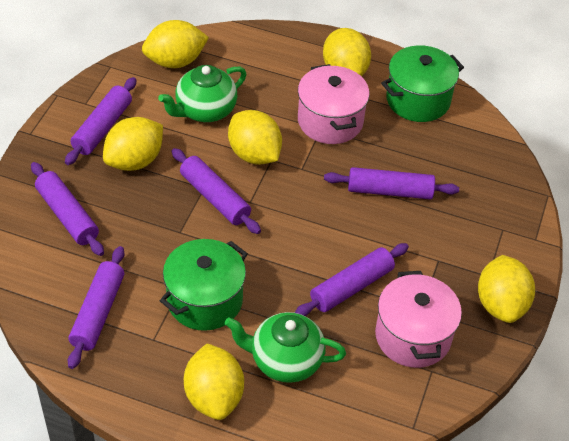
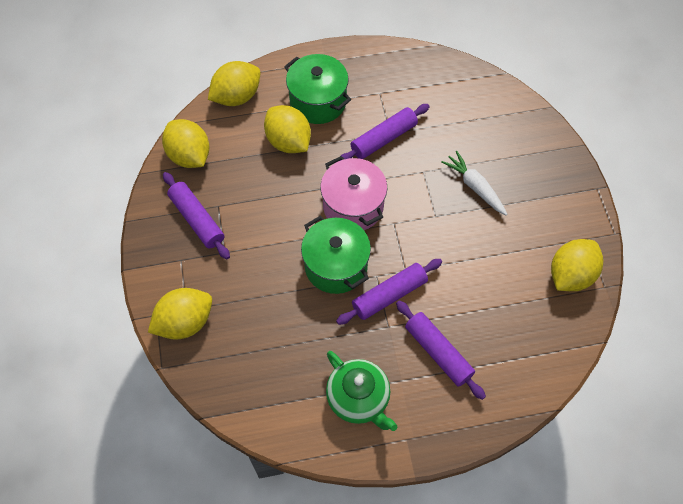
green teapot: [158,65,246,122] [224,312,346,383] = 2 -> [326,351,397,431] = 1
pink pot: [298,64,370,144] [375,271,462,368] = 2 -> [320,156,387,230] = 1
purple rolling pin: [31,162,104,256] [65,77,136,165] [68,246,124,369] [172,148,261,234] [295,243,409,316] [324,167,459,199] = 6 -> [163,172,230,259] [336,259,442,325] [340,104,430,161] [396,300,486,400] = 4
white carrot: none = 0 -> [441,151,507,215] = 1
yellow lemon: [103,117,163,171] [142,20,209,68] [184,344,244,420] [228,110,282,165] [323,28,371,76] [478,255,535,323] = 6 -> [148,288,212,340] [162,119,210,168] [208,61,260,106] [264,105,311,153] [551,239,603,291] = 5

